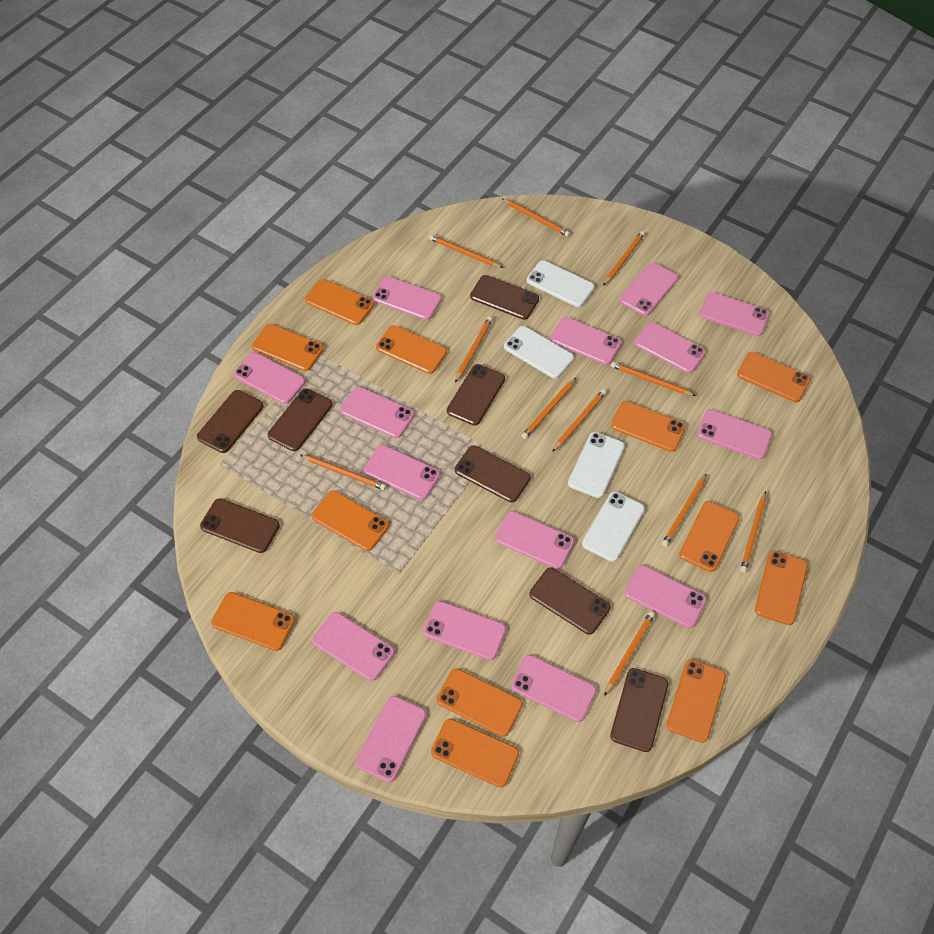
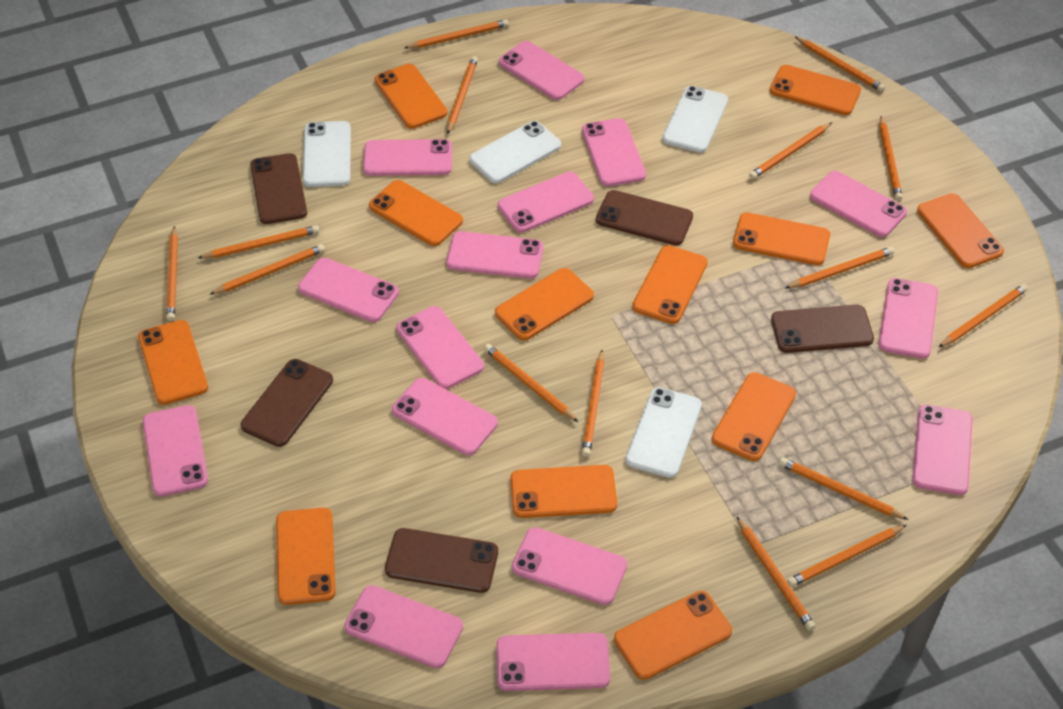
brown phone: [197,390,263,453] [200,498,280,553] [268,388,333,451] [447,364,505,425] [455,445,531,502] [470,275,539,320] [530,567,610,635] [610,668,668,752] = 8 -> [241,359,333,447] [250,153,307,224] [385,528,498,593] [596,190,693,245] [771,305,874,353] = 5
orange pencil: [301,455,386,490] [429,235,503,268] [455,317,493,383] [501,198,570,237] [521,378,576,439] [552,389,606,452] [603,231,645,286] [604,611,655,696] [611,362,696,396] [662,474,706,547] [740,491,766,573] = 11 -> [166,226,178,321] [198,225,319,259] [209,244,325,295] [404,19,509,49] [447,56,478,134] [484,344,578,422] [582,349,604,457] [736,516,816,631] [749,122,832,179] [779,457,909,520] [786,247,895,288] [787,525,907,587] [795,37,885,92] [879,116,903,201] [938,284,1028,348] = 15

